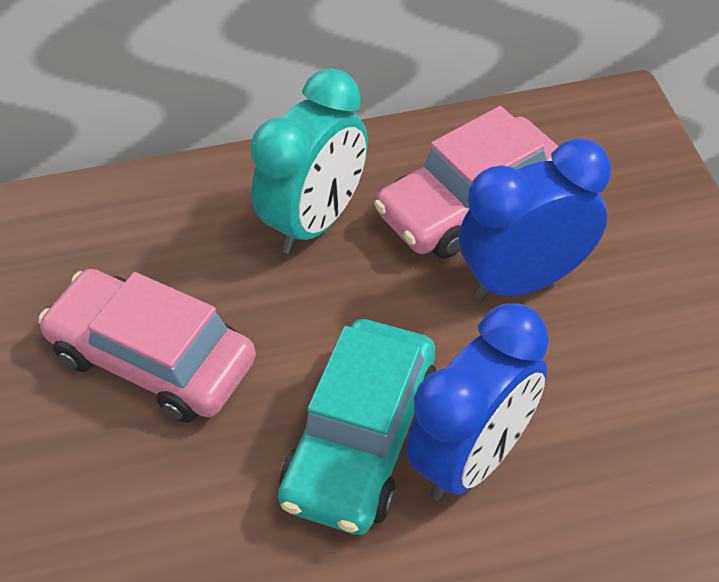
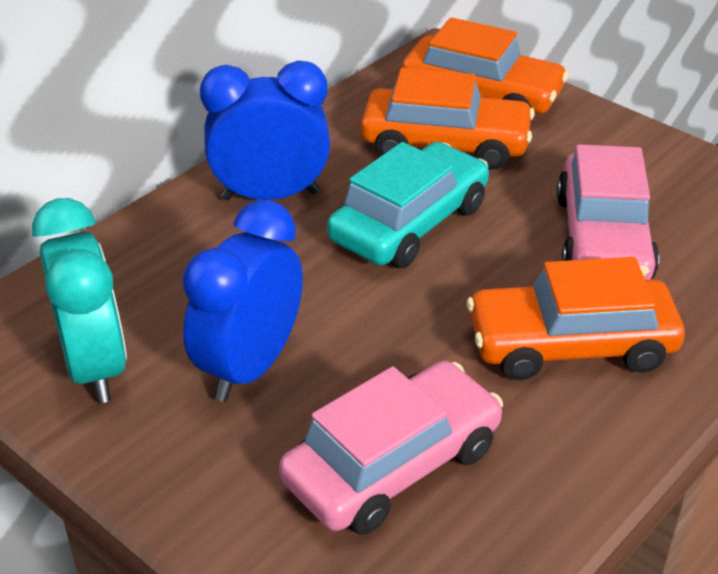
orange car: none = 0 -> [361,68,535,169] [402,17,569,114] [467,257,685,380] = 3

